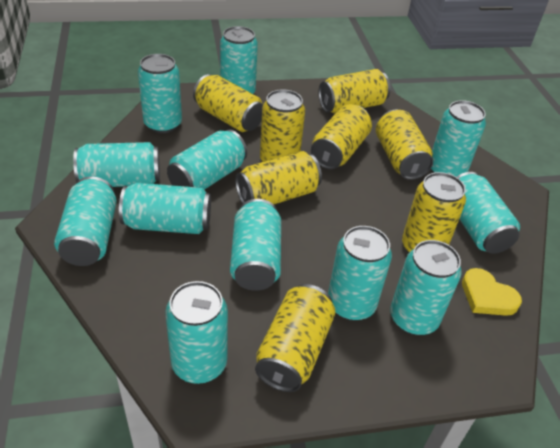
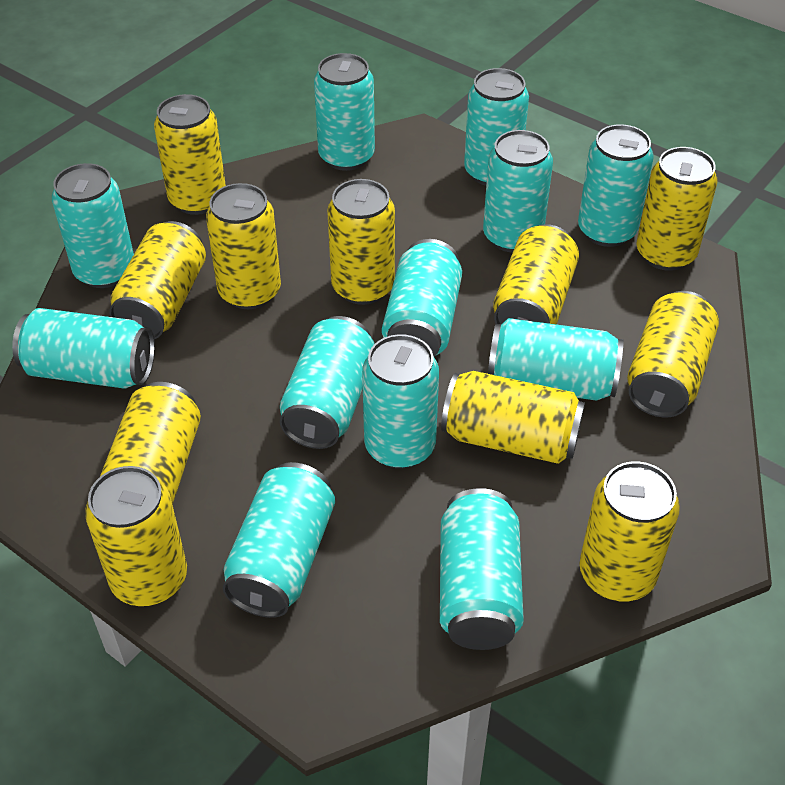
yellow can: [193,74,263,132] [235,151,322,204] [255,284,335,392] [260,89,305,162] [311,104,372,169] [318,69,390,114] [376,110,433,180] [402,172,466,253] = 8 -> [85,466,187,606] [100,382,201,504] [109,221,206,339] [154,94,226,215] [206,183,281,309] [327,179,395,305] [441,371,585,464] [493,224,579,324] [579,462,680,601] [627,291,719,417] [636,147,717,271] = 11
yellow heart: [462,268,522,316] = 1 -> none = 0

